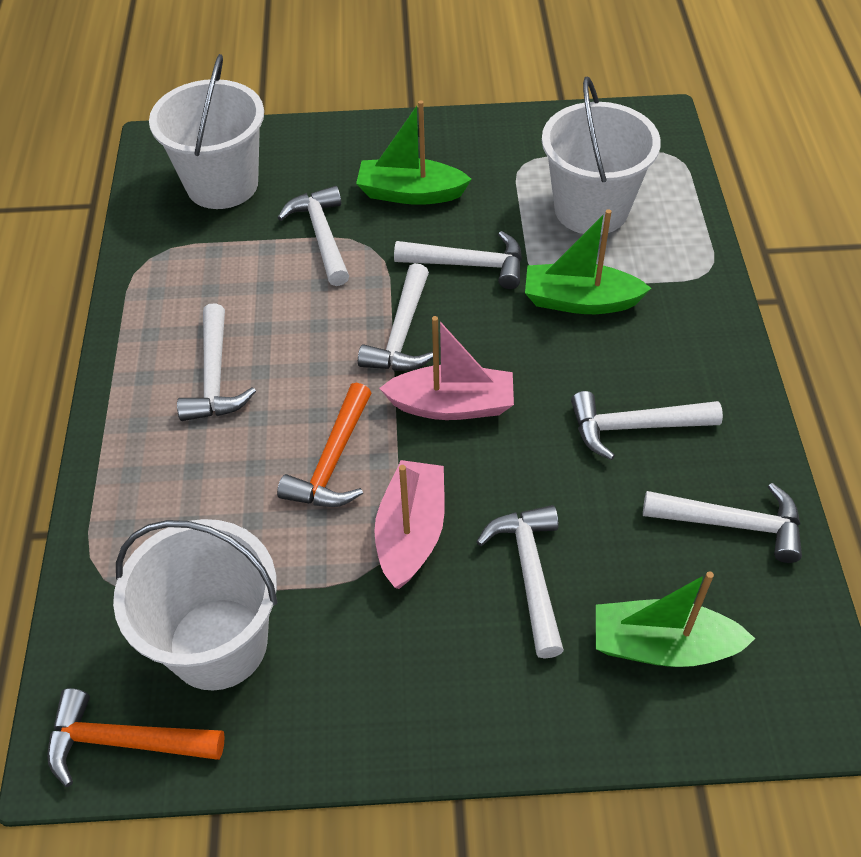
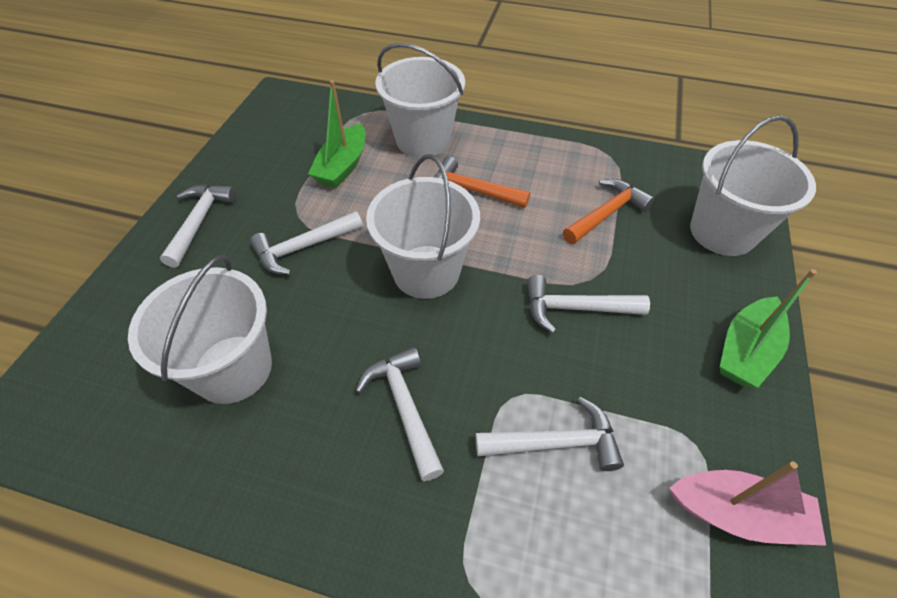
green boat: [356,100,472,205] [525,209,651,314] [596,571,755,667] = 3 -> [308,80,365,188] [720,269,817,388] = 2
pink boat: [374,460,445,589] [379,316,514,420] = 2 -> [669,461,826,546] = 1
white bucket: [113,519,277,690] [149,54,264,209] [542,77,661,235] = 3 -> [128,255,272,404] [366,154,480,299] [376,43,465,158] [690,115,816,256] = 4
white hammer: [177,303,256,421] [277,186,349,286] [358,263,433,371] [394,231,522,289] [476,505,564,659] [571,391,723,460] [643,483,802,563] = 7 -> [160,184,237,268] [250,211,363,275] [355,347,444,481] [476,397,624,471] [527,275,650,333] = 5

